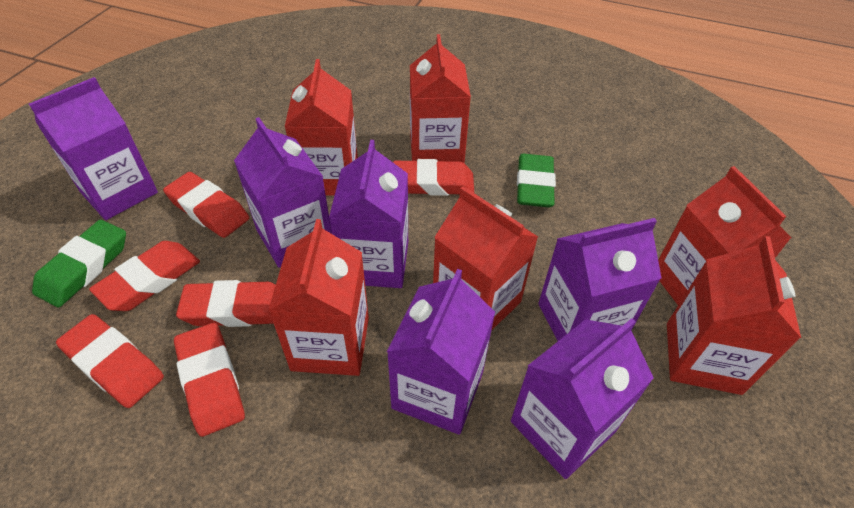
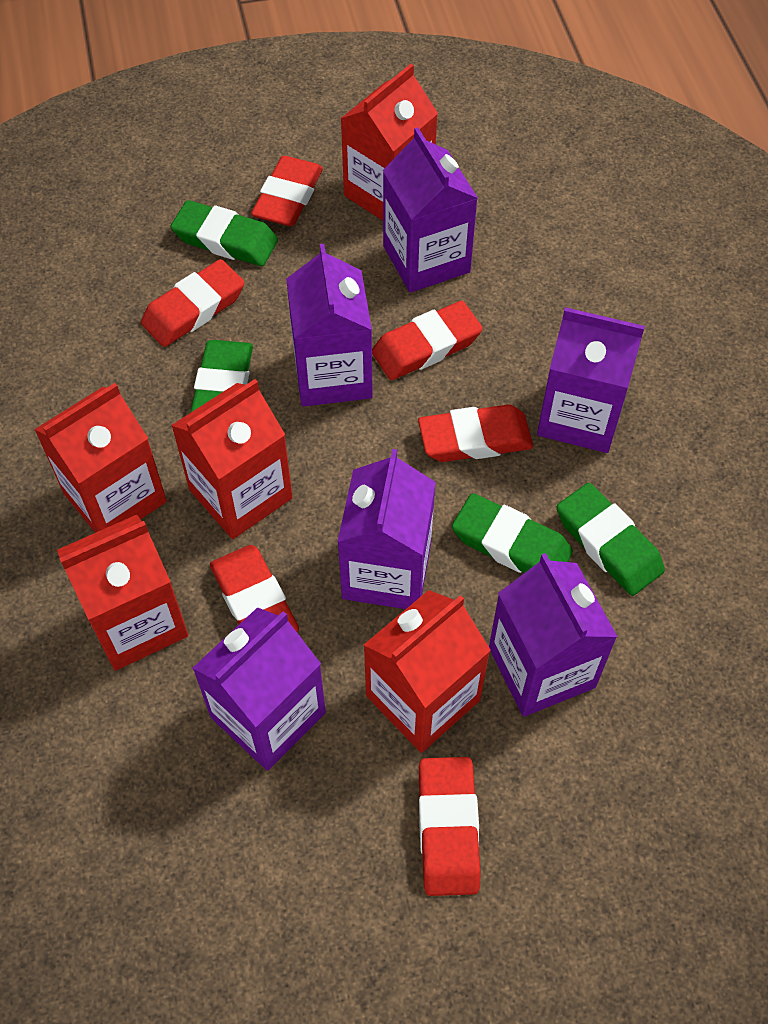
green eraser: [32,220,126,307] [517,154,556,208] = 2 -> [170,200,278,266] [190,340,253,413] [452,493,573,573] [557,483,665,596] = 4
red carton: [268,219,369,376] [284,59,358,196] [410,34,471,163] [433,186,538,331] [658,166,791,305] [667,236,801,395] = 6 -> [34,383,167,533] [57,515,188,671] [171,379,293,539] [340,64,438,220] [364,590,491,753] = 5

